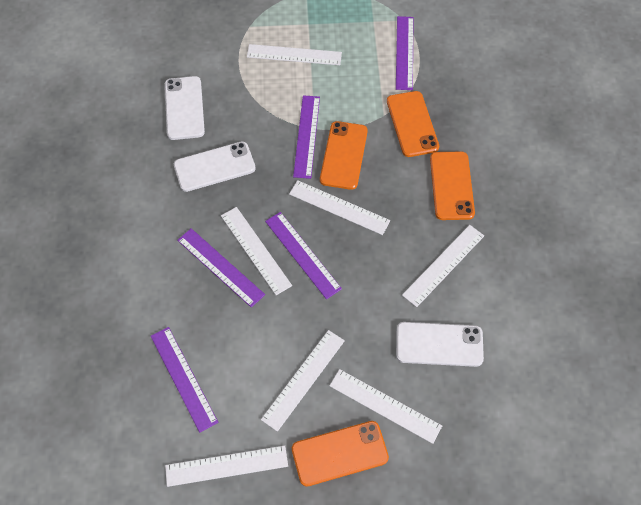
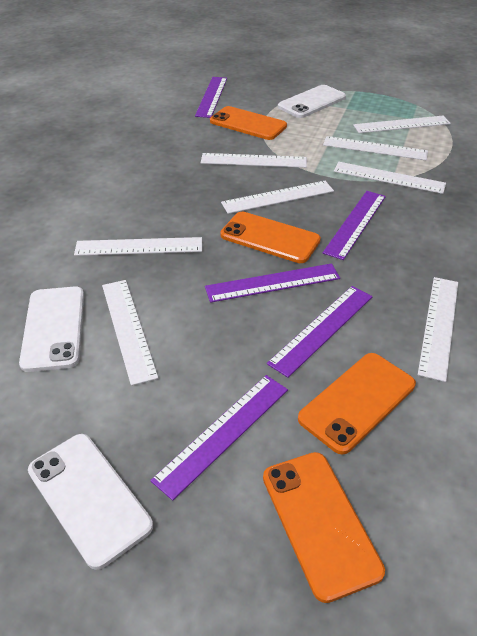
white ruler: [165,445,288,487] [221,207,292,295] [247,44,342,65] [261,330,345,432] [289,180,390,235] [329,369,442,444] [402,225,484,307] = 7 -> [74,237,202,256] [102,280,158,386] [201,153,307,168] [221,181,334,214] [323,136,428,160] [334,162,446,194] [353,116,451,133] [418,277,458,382] = 8

